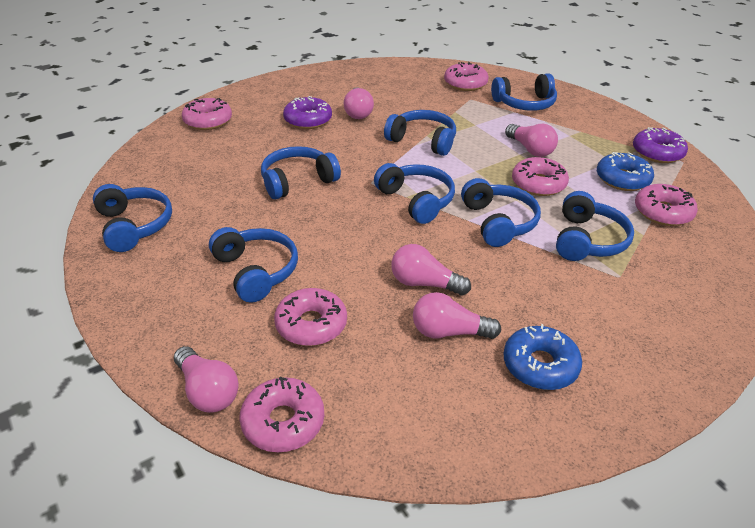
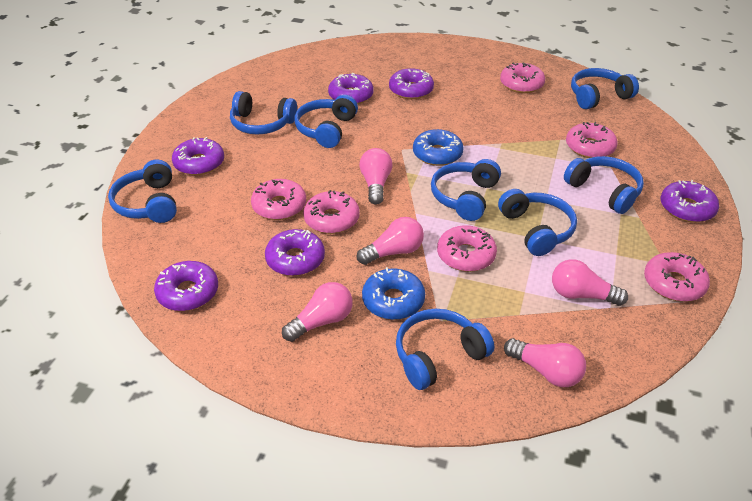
purple donut: [283,96,332,129] [633,127,688,163] = 2 -> [154,261,218,311] [172,137,224,175] [265,229,325,276] [328,73,374,105] [389,68,434,99] [661,180,719,222] = 6

